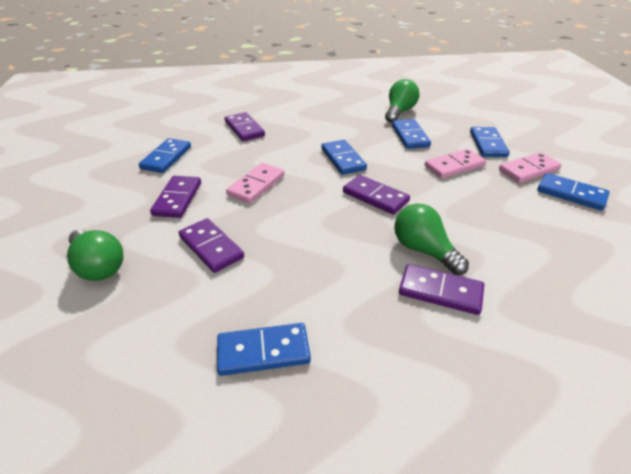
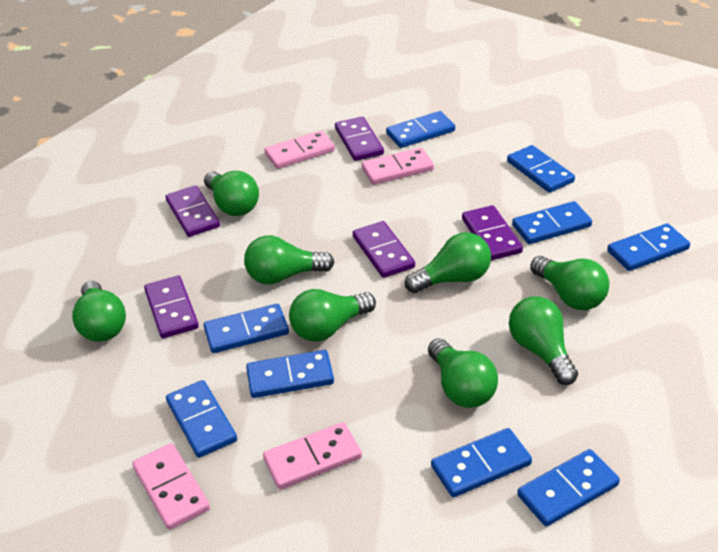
blue domino: [139,138,191,173] [217,323,311,376] [321,140,367,175] [392,119,431,149] [470,127,510,157] [537,173,610,211] = 6 -> [166,380,237,458] [204,304,289,353] [246,350,334,398] [386,111,455,148] [431,428,532,497] [507,145,575,193] [512,201,592,244] [517,449,620,526] [607,223,690,271] = 9
green light bulb: [67,229,123,281] [385,79,419,123] [394,203,469,275] = 3 -> [72,281,126,342] [204,171,259,216] [244,235,334,285] [289,289,376,342] [405,232,491,293] [428,338,498,408] [509,296,578,385] [530,256,609,310] = 8
pink domino: [226,163,284,204] [425,149,486,179] [499,152,562,183] = 3 -> [132,443,210,530] [263,422,362,490] [264,131,335,169] [362,147,434,185] = 4

